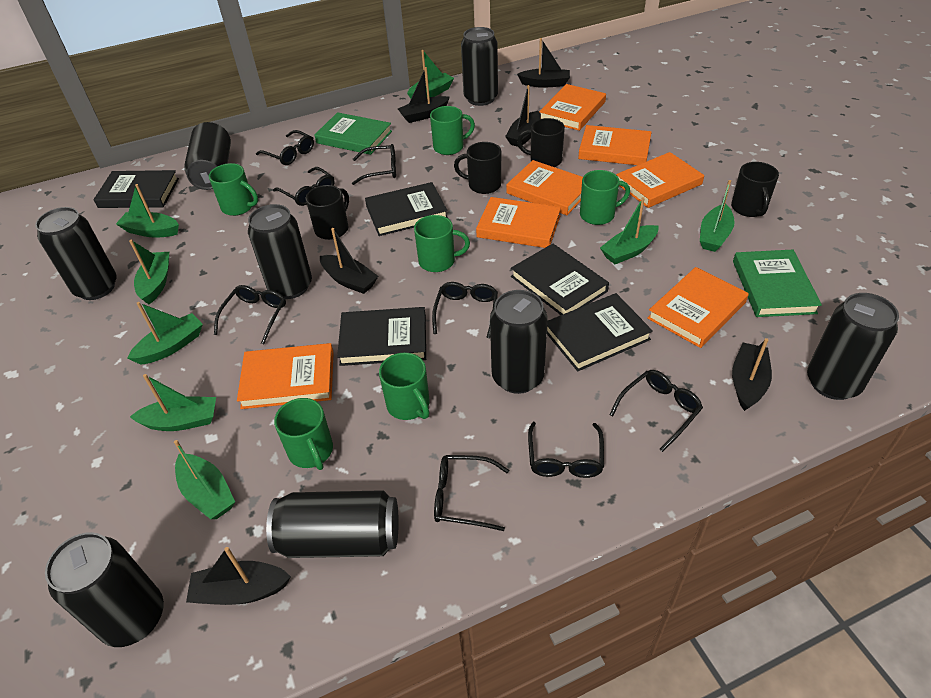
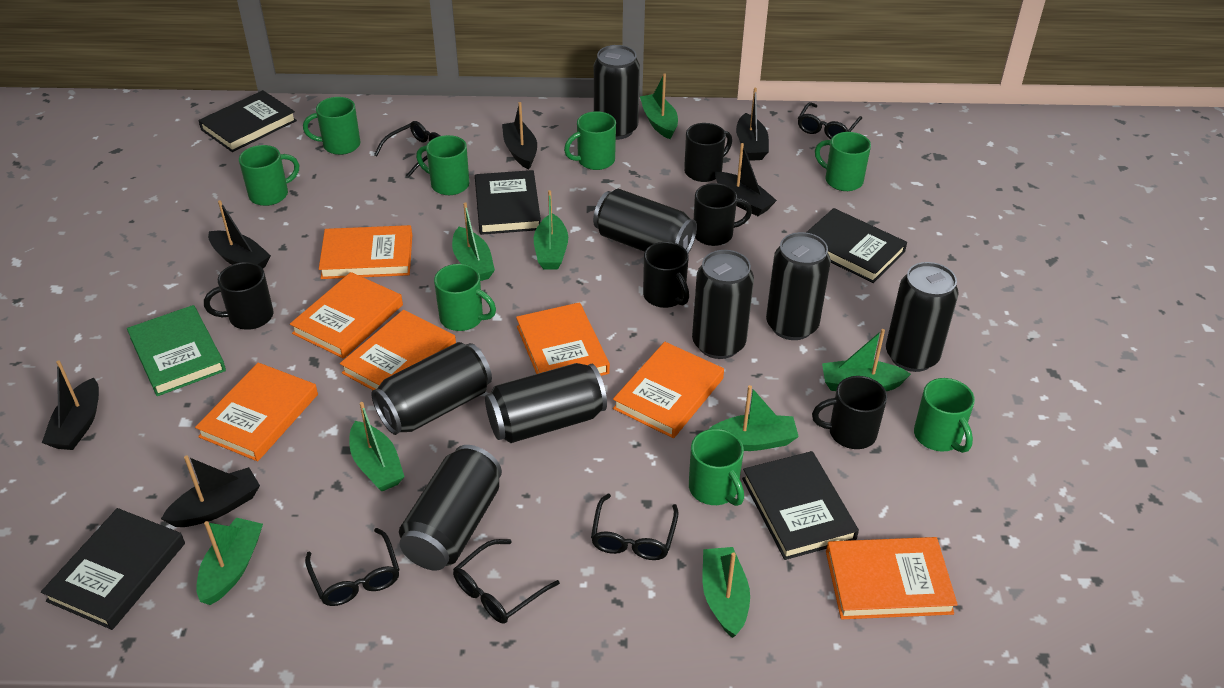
black glasses: [214,285,286,344] [256,130,314,165] [273,167,334,206] [352,144,396,185] [432,282,498,338] [434,455,509,531] [528,422,604,478] [609,370,703,452] = 8 -> [305,528,400,606] [374,121,440,177] [453,539,560,624] [591,494,679,560] [798,102,862,139] = 5
black mug: [306,185,349,240] [454,142,501,194] [517,118,565,167] [731,162,779,217] = 4 -> [204,262,274,330] [643,242,689,308] [684,123,732,182] [694,183,752,246] [812,376,887,449] = 5
green book: [315,112,392,155] [733,250,822,317] = 2 -> [127,305,226,396] = 1
green mug: [209,163,258,216] [274,398,333,470] [379,352,429,420] [414,215,470,272] [430,106,475,155] [580,170,630,225] = 6 -> [239,145,299,206] [303,97,360,155] [416,135,469,195] [434,264,496,331] [564,111,616,170] [689,429,744,506] [815,132,871,191] [914,378,975,453] = 8

